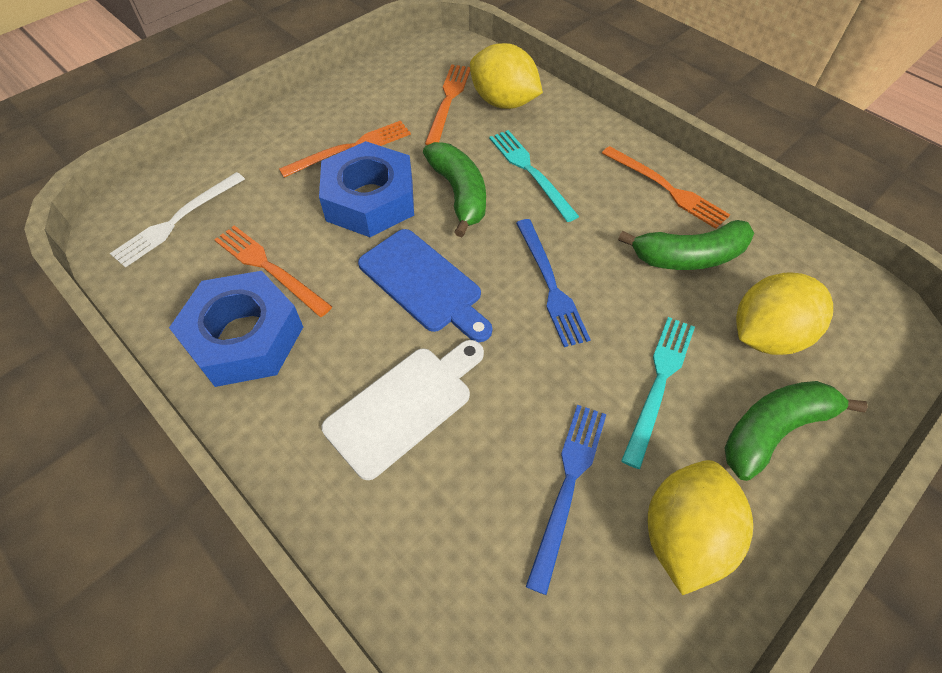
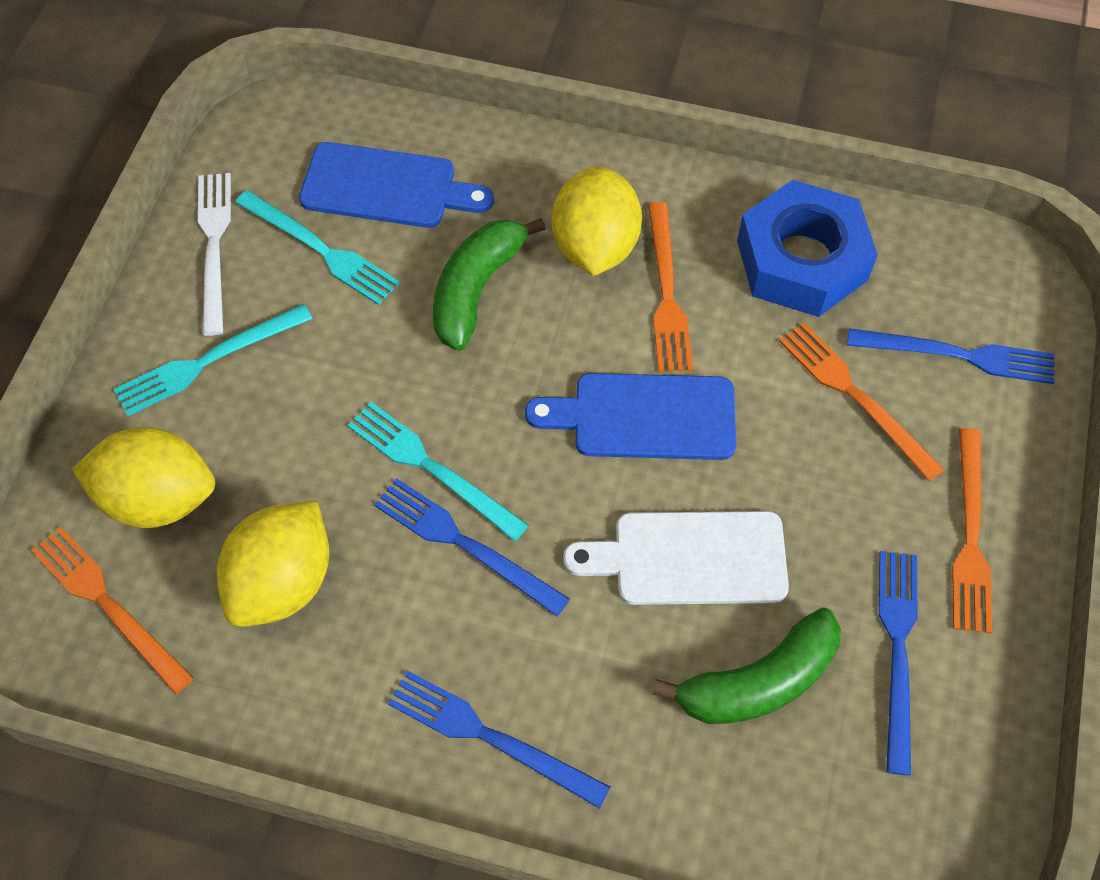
blue cutting board: [358,229,492,342] = 1 -> [299,142,494,228] [525,373,736,460] = 2
blue fork: [516,219,591,347] [526,404,607,595] = 2 -> [374,478,570,616] [388,671,610,809] [847,328,1055,384] [879,551,918,775] = 4
blue nut: [169,271,303,387] [319,141,414,237] = 2 -> [737,180,878,317] = 1
green banana: [423,142,486,237] [618,220,754,270] [725,381,868,481] = 3 -> [433,218,546,351] [652,608,841,724] = 2
turquoise fork: [489,130,579,222] [621,317,695,469] = 2 -> [114,304,313,416] [235,190,400,305] [348,402,529,541] = 3

